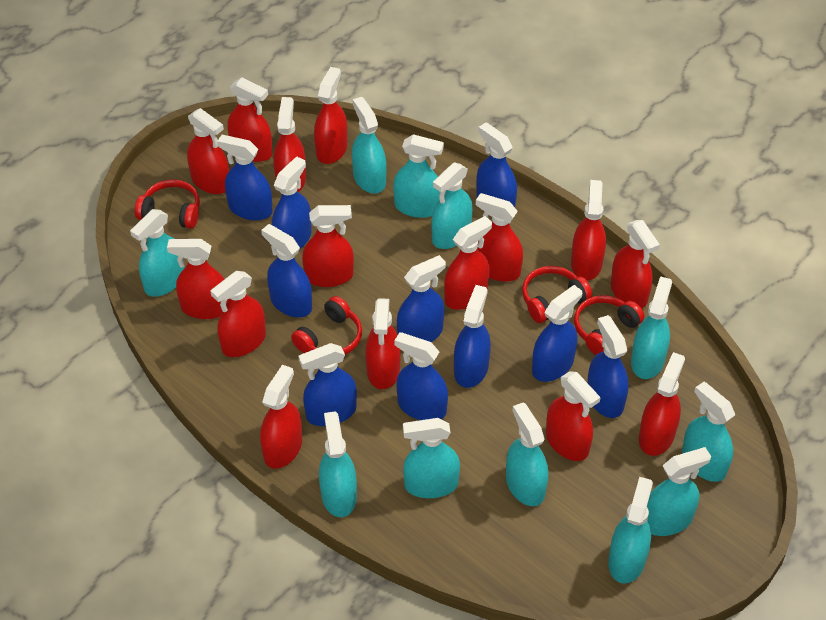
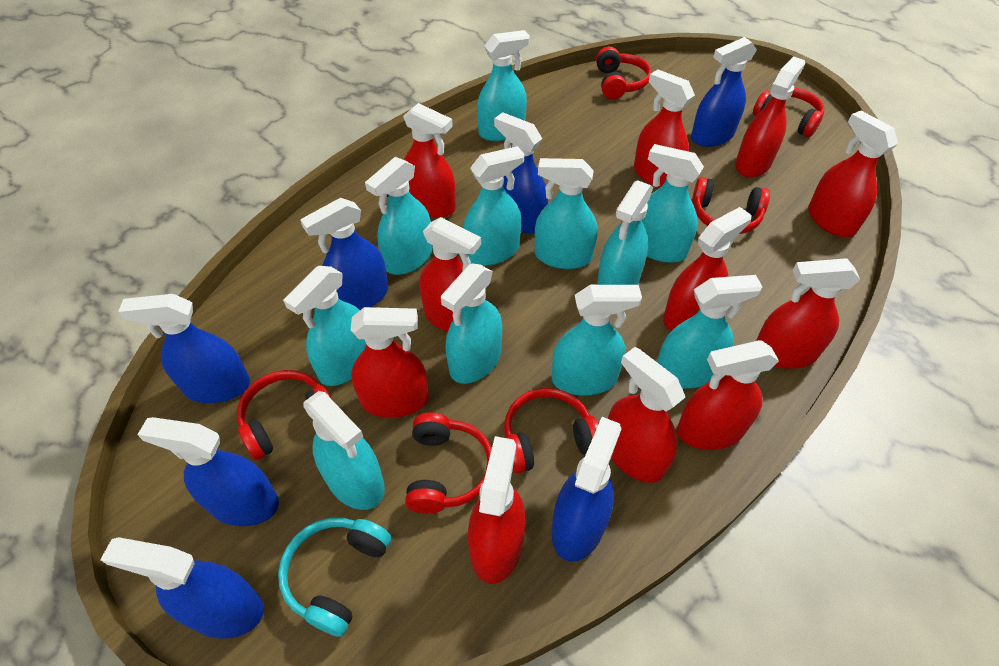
blue spray bottle: [217,135,273,221] [261,224,312,318] [272,156,312,248] [298,343,357,426] [394,332,448,420] [397,255,446,342] [454,285,491,388] [476,123,517,207] [532,285,582,382] [587,315,629,418] = 10 -> [100,537,264,639] [118,294,250,403] [137,417,279,526] [300,198,388,310] [494,112,548,234] [552,417,621,561] [691,37,757,147] = 7
red headphones: [135,179,200,229] [291,296,362,355] [522,266,592,323] [574,295,644,355] = 4 -> [237,370,332,460] [405,412,492,514] [504,388,599,473] [596,46,652,99] [692,177,770,234] [753,88,824,137] = 6
red spray bottle: [167,239,229,319] [187,108,229,194] [211,271,266,357] [227,77,272,162] [260,365,302,469] [273,97,306,192] [302,205,354,287] [314,67,348,164] [365,298,401,389] [444,216,492,310] [476,193,523,282] [546,371,601,461] [571,180,606,280] [611,220,660,308] [639,352,685,456] = 15 -> [351,307,429,418] [403,103,456,218] [419,217,481,332] [468,436,526,584] [608,347,685,483] [634,69,695,188] [663,207,751,331] [677,340,779,450] [735,56,805,178] [756,259,860,369] [808,111,898,237] = 11
turquoise headphones: none = 0 -> [278,517,391,637] = 1

